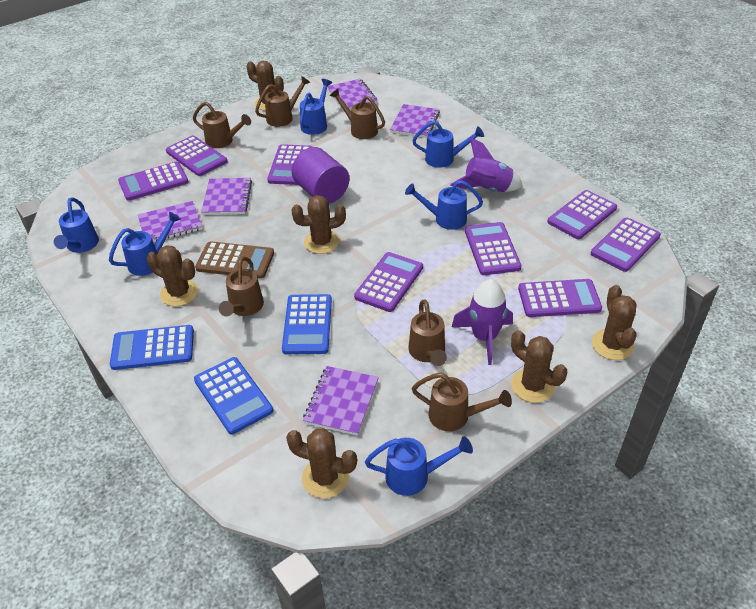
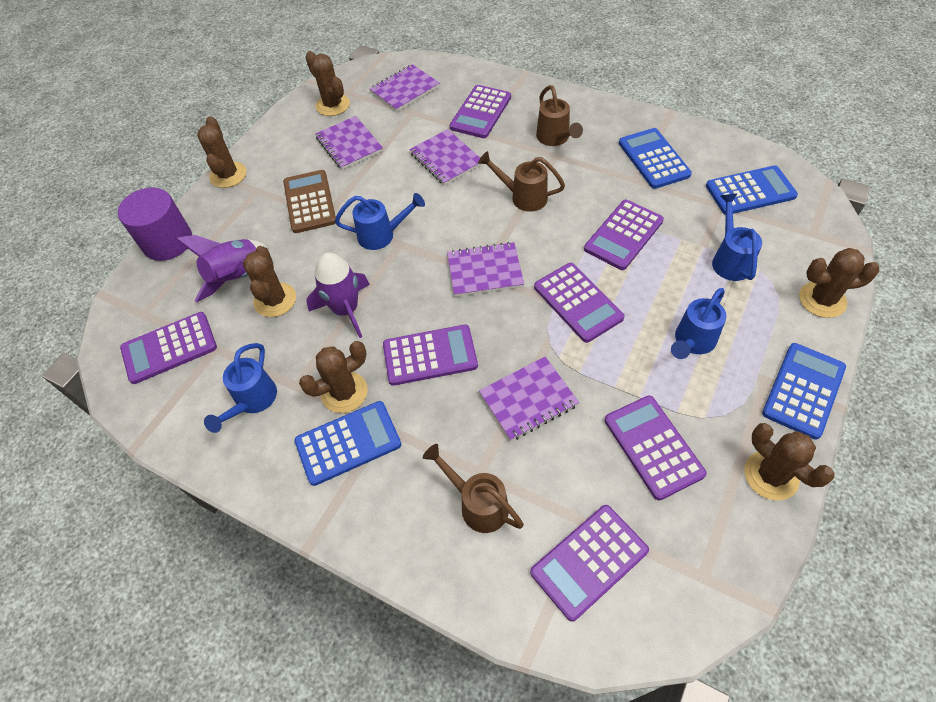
blue calculator: [110,325,194,370] [194,357,273,434] [282,294,332,354] = 3 -> [294,401,401,486] [619,128,692,189] [706,165,798,215] [762,343,846,440] = 4
blue watering can: [54,197,99,253] [109,212,181,276] [300,79,332,135] [365,436,473,496] [405,180,483,230] [412,121,484,168] = 6 -> [204,343,277,433] [335,193,425,250] [671,288,727,359] [712,193,762,281] = 4
brown watering can: [193,102,251,148] [219,256,264,316] [255,76,311,127] [330,89,385,139] [408,300,447,366] [412,373,512,431] = 6 -> [423,444,524,533] [478,151,565,212] [536,85,583,146] = 3
purple calculator: [118,162,189,201] [166,136,227,176] [267,144,312,185] [354,252,423,312] [465,222,521,275] [518,279,602,317] [547,190,617,239] [591,217,661,272] = 8 -> [120,312,217,384] [383,325,478,386] [450,85,511,138] [530,505,649,622] [534,263,624,343] [584,200,664,270] [605,396,707,501] = 7

